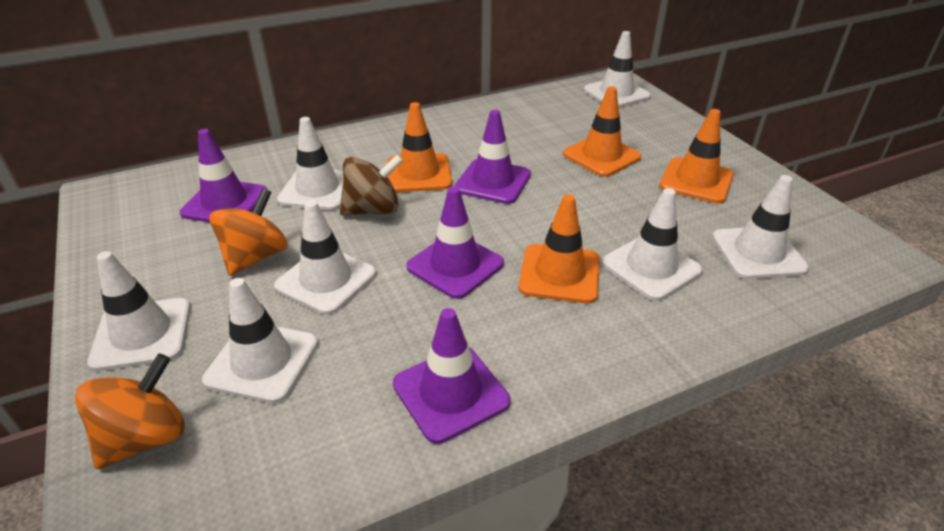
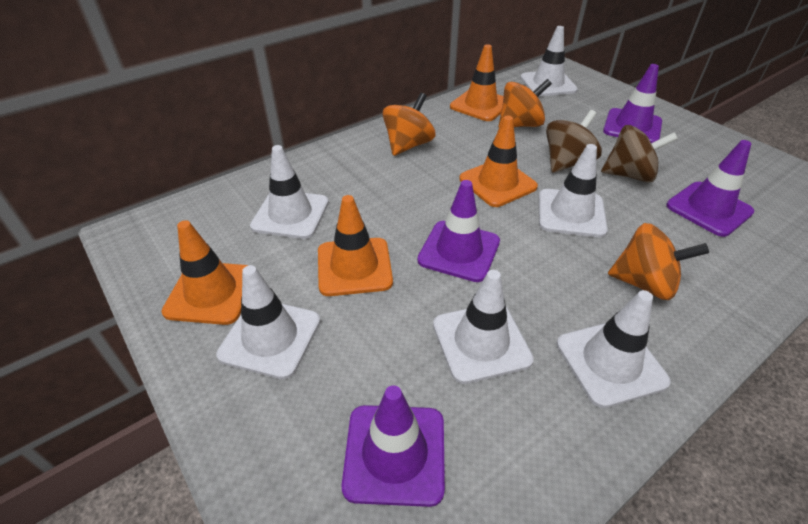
brown spinning top: [340,154,403,216] = 1 -> [546,110,602,173] [601,125,678,183] = 2
orange spinning top: [75,354,184,469] [209,188,287,276] = 2 -> [382,93,435,156] [498,79,552,127] [608,223,709,300] = 3
white traffic cone: [87,251,191,371] [202,278,318,403] [274,200,376,315] [277,117,343,210] [584,31,651,108] [602,188,702,301] [712,175,809,279] = 7 -> [216,265,321,379] [250,145,329,239] [433,270,534,384] [520,26,578,97] [539,144,608,237] [556,290,671,408] = 6

